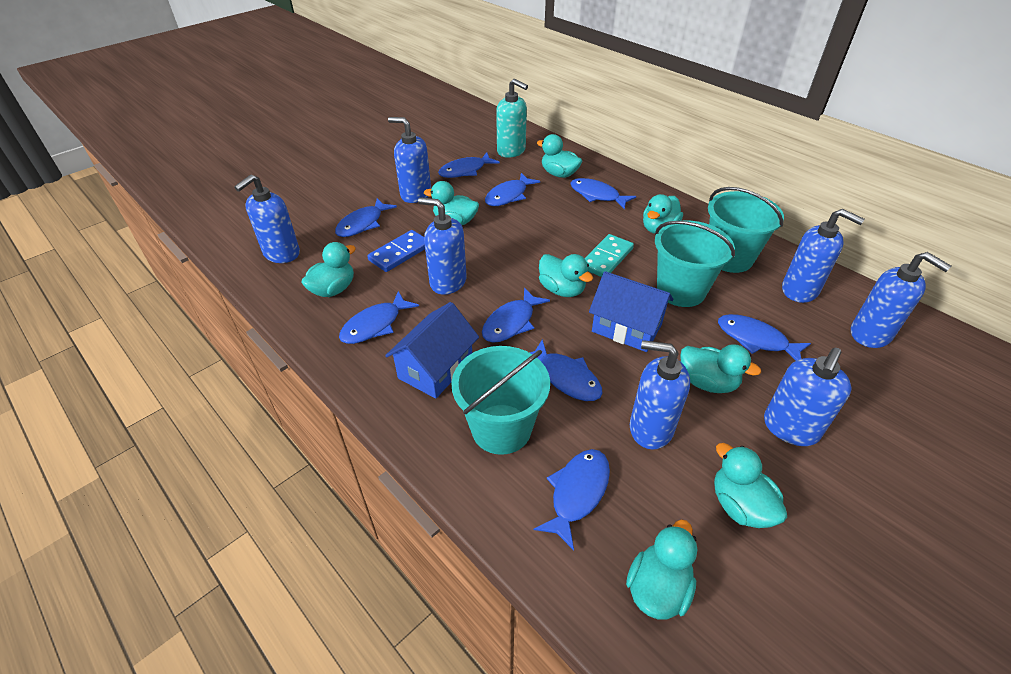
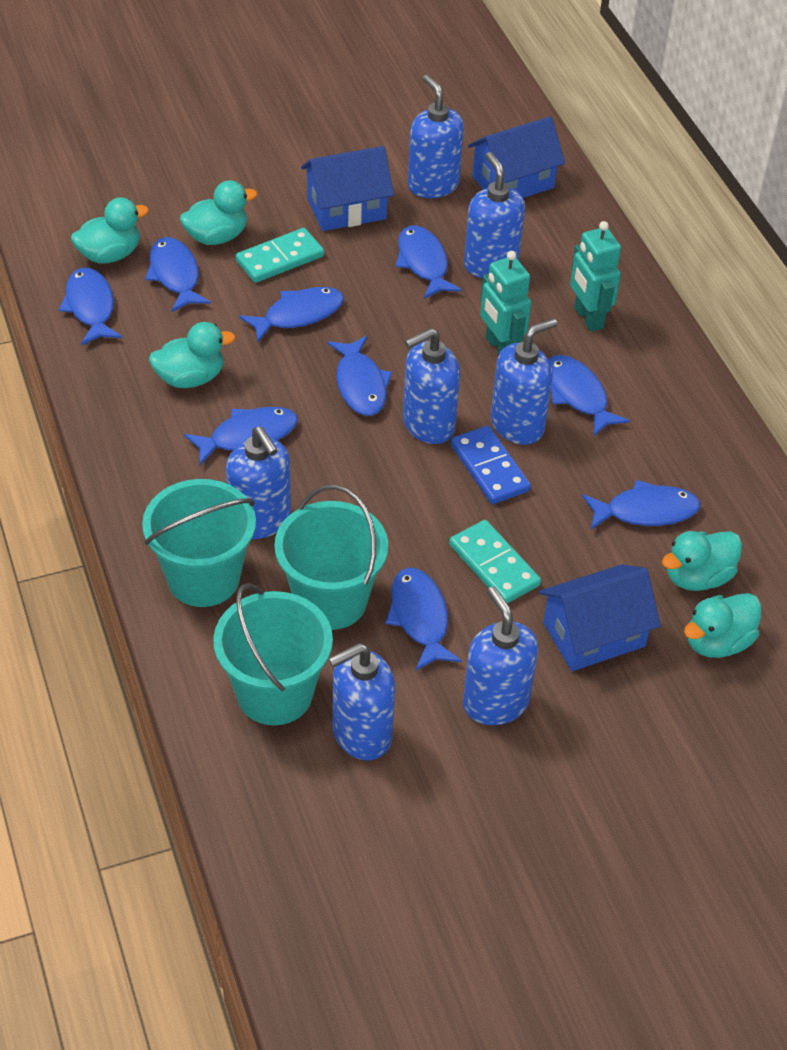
blue house: [385,302,479,399] [589,271,673,352] = 2 -> [301,146,394,231] [468,116,565,198] [539,564,661,671] = 3
turquoise domino: [585,234,634,277] = 1 -> [236,228,324,283] [449,520,541,604] = 2
turquoise duck: [301,242,356,297] [424,181,479,225] [537,134,582,178] [539,254,593,297] [626,520,697,620] [643,194,683,234] [680,344,761,393] [714,443,787,528] = 8 -> [71,197,149,264] [149,322,236,388] [180,180,257,245] [662,531,742,591] [684,593,762,658] = 5
turquoise robot: none = 0 -> [480,251,531,355] [570,221,621,332] = 2
turquoise soap dispenser: [496,79,528,158] = 1 -> none = 0

